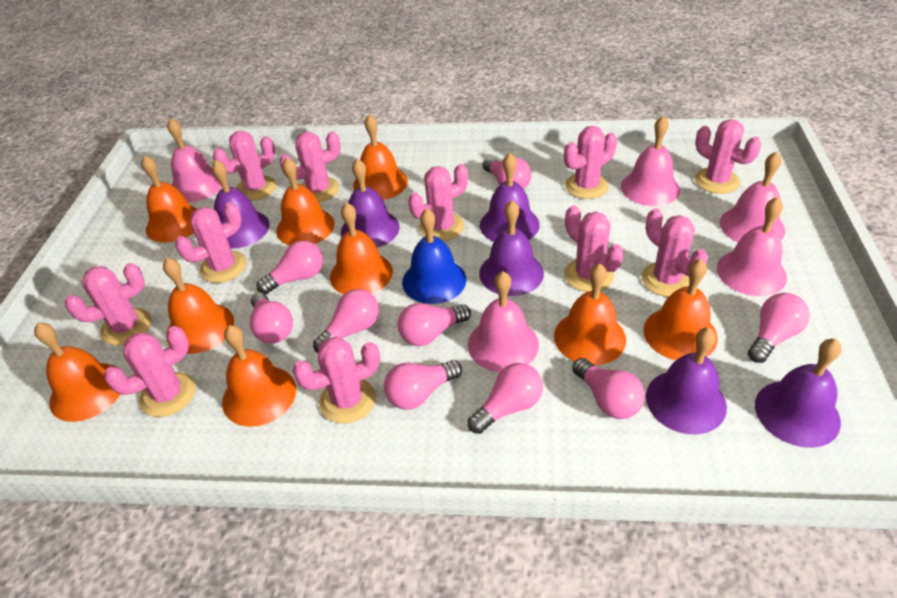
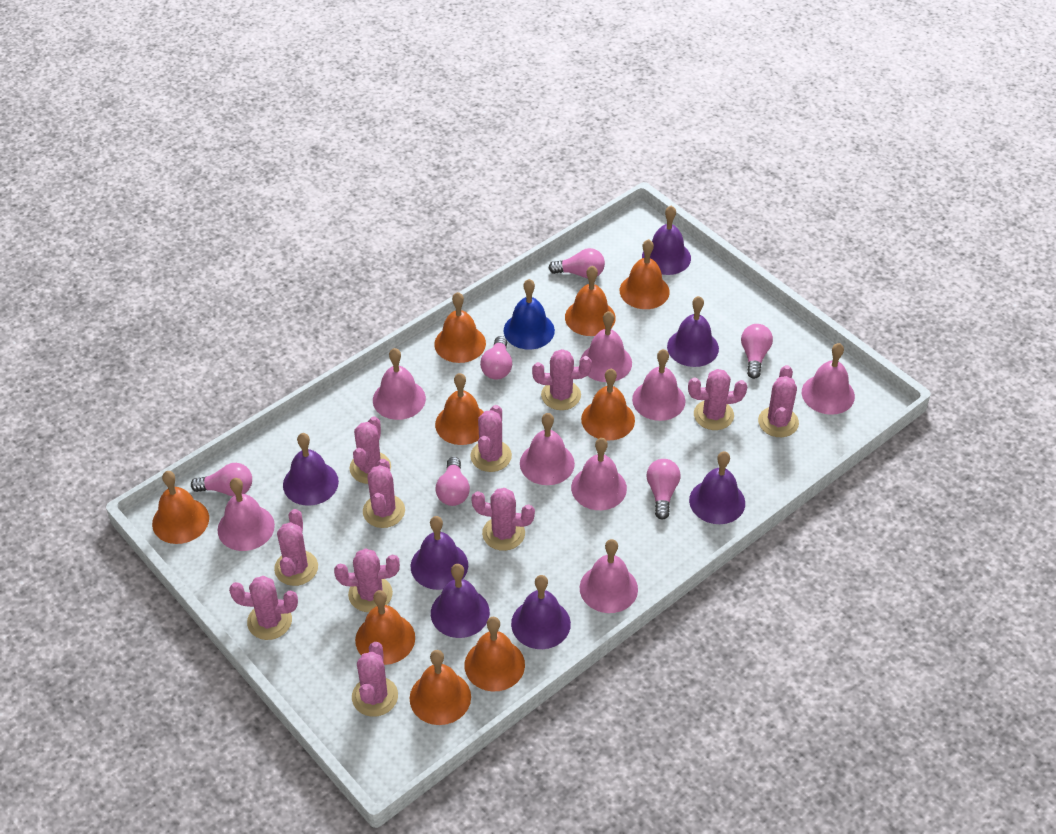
pink bell: [167,118,222,202] [468,271,539,372] [621,115,680,206] [717,197,787,296] [719,152,785,242] = 5 -> [217,478,275,551] [373,348,426,420] [520,413,575,485] [571,438,627,510] [580,539,638,613] [581,311,632,382] [632,349,685,421] [802,343,855,415] = 8
pink light bulb: [250,292,293,344] [256,241,323,294] [313,289,379,353] [384,360,462,409] [398,303,471,346] [468,363,543,434] [483,157,531,189] [572,358,645,419] [748,293,810,363] = 9 -> [191,463,252,496] [436,457,470,506] [480,336,512,379] [549,248,605,278] [647,459,681,519] [741,324,773,379] = 6
purple bell: [212,160,270,249] [341,159,400,247] [479,200,544,296] [480,153,540,242] [646,327,727,435] [755,339,841,448] = 6 -> [283,433,339,506] [411,516,468,590] [431,564,490,638] [511,575,571,649] [642,206,691,275] [667,296,719,367] [689,451,745,524] = 7

